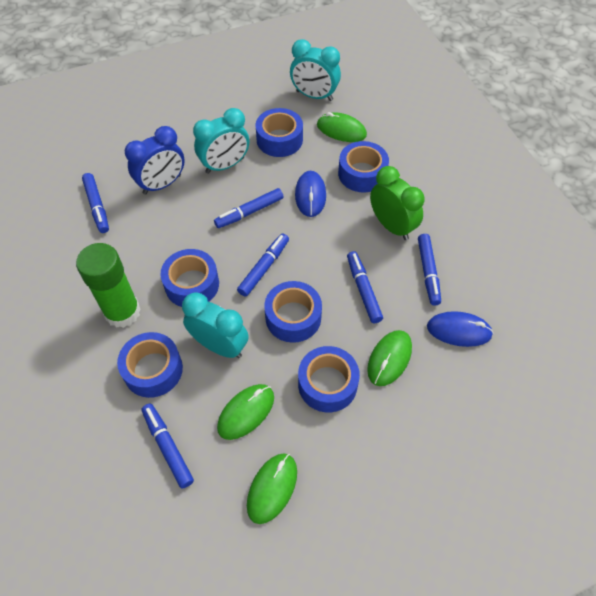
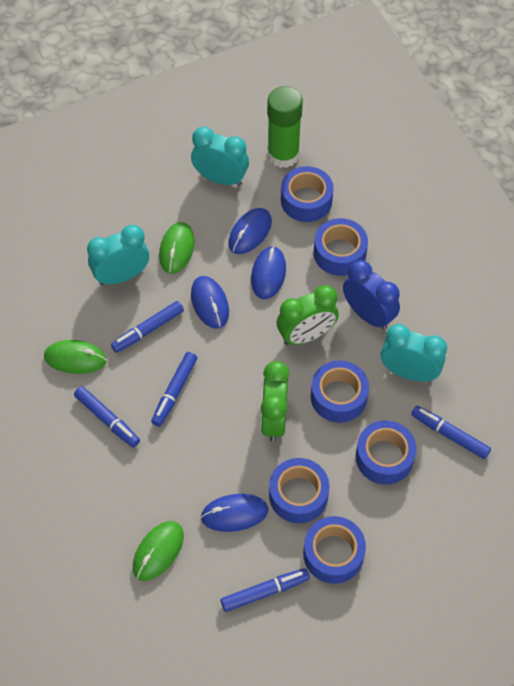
blue marker: [82,173,109,233] [142,404,194,489] [214,188,284,228] [237,233,289,297] [347,251,383,323] [418,234,441,306] = 6 -> [74,386,140,447] [111,301,184,353] [151,352,197,427] [221,568,310,612] [411,406,491,459] = 5
blue mouse: [295,171,326,217] [427,311,493,347] = 2 -> [191,276,229,329] [200,494,268,532] [228,208,272,254] [251,246,286,299] = 4
green clock: [370,166,425,240] = 1 -> [261,361,289,442] [277,285,339,345] = 2
green mouse: [217,384,274,440] [247,453,297,524] [317,112,367,142] [367,330,412,386] = 4 -> [44,340,107,374] [133,521,184,581] [159,222,194,274] = 3

